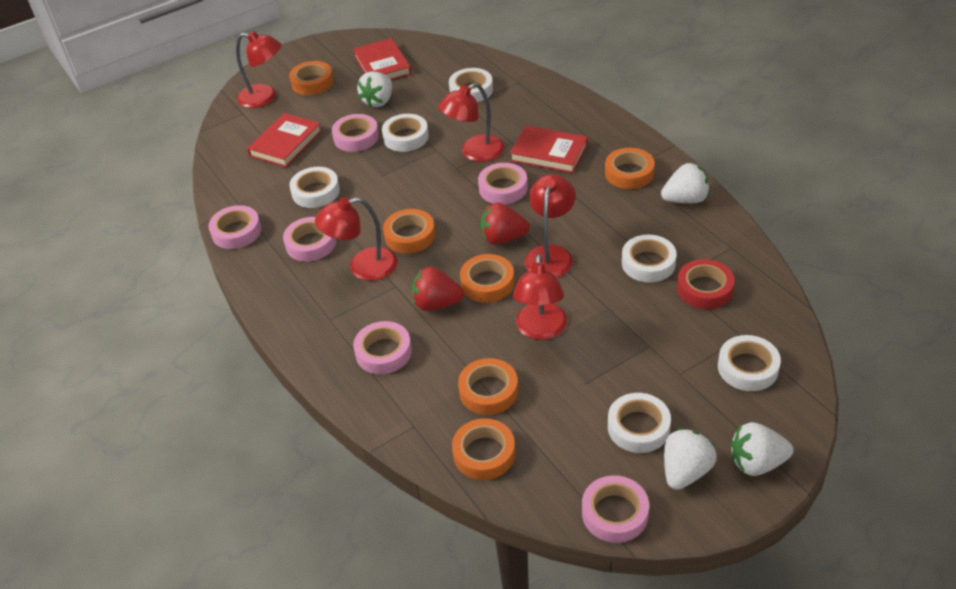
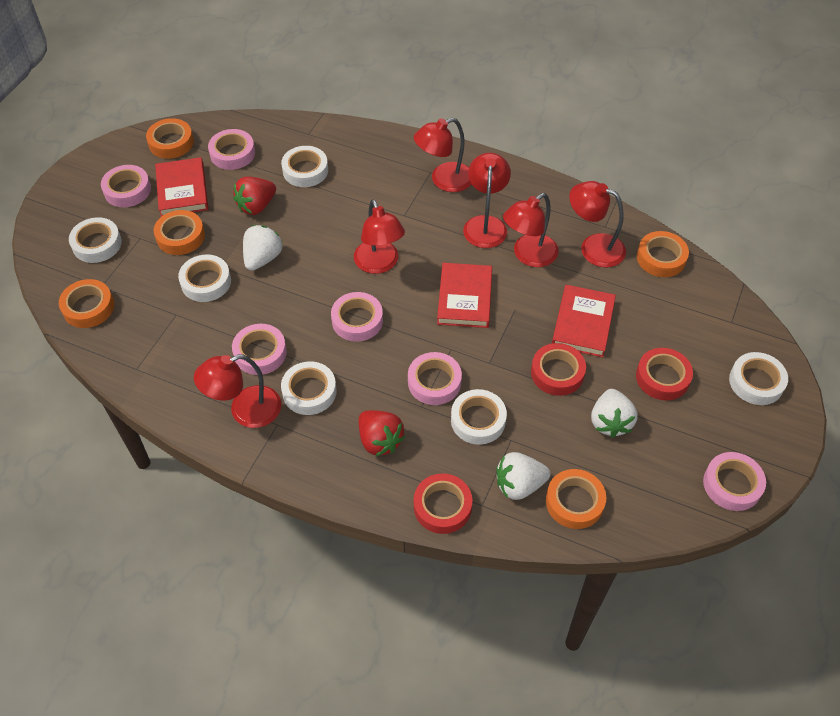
orange tape: [289,61,334,95] [383,209,435,254] [452,418,516,480] [458,358,518,415] [460,254,514,303] [605,148,655,189] = 6 -> [59,279,114,328] [146,118,194,159] [154,210,205,255] [546,469,606,529] [637,231,689,277] = 5
red lamp: [236,31,282,108] [315,197,398,281] [438,83,505,162] [513,254,567,340] [524,174,576,278] = 5 -> [194,354,281,428] [354,199,405,274] [414,118,471,192] [463,153,511,248] [503,193,559,267] [569,181,626,267] = 6
red tape: [677,259,735,309] = 1 -> [414,473,473,534] [531,343,586,396] [636,348,693,401] = 3
white strawberry: [357,72,392,108] [661,163,710,203] [664,428,717,490] [731,422,793,476] = 4 -> [243,225,283,271] [496,452,551,500] [591,389,637,438] = 3

